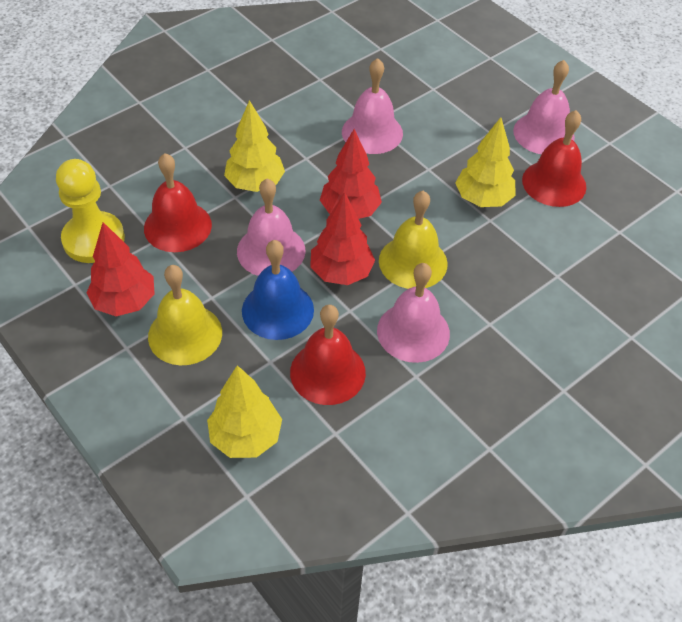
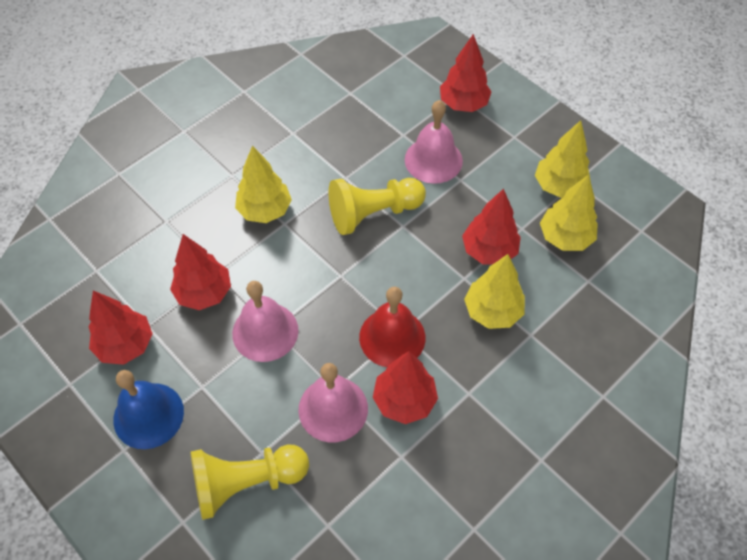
pink bell: [237,179,305,276] [342,58,403,154] [377,263,450,363] [513,60,575,154] = 4 -> [232,281,299,362] [298,363,368,442] [405,100,463,184] = 3
red bell: [144,153,212,252] [290,305,366,405] [522,110,586,207] = 3 -> [359,287,425,367] = 1
red tree: [86,222,155,316] [310,192,375,285] [320,129,382,219] = 3 -> [89,291,152,365] [170,234,231,310] [373,351,438,424] [440,34,491,112] [462,189,521,265] = 5
yellow bell: [148,265,222,365] [379,191,448,289] = 2 -> none = 0
yellow pawn: [56,159,125,263] = 1 -> [190,444,309,520] [328,178,426,235] = 2
yellow tree: [207,365,282,458] [224,100,285,192] [455,117,516,207] = 3 -> [235,146,292,223] [464,254,525,329] [535,120,591,198] [540,175,598,251] = 4

